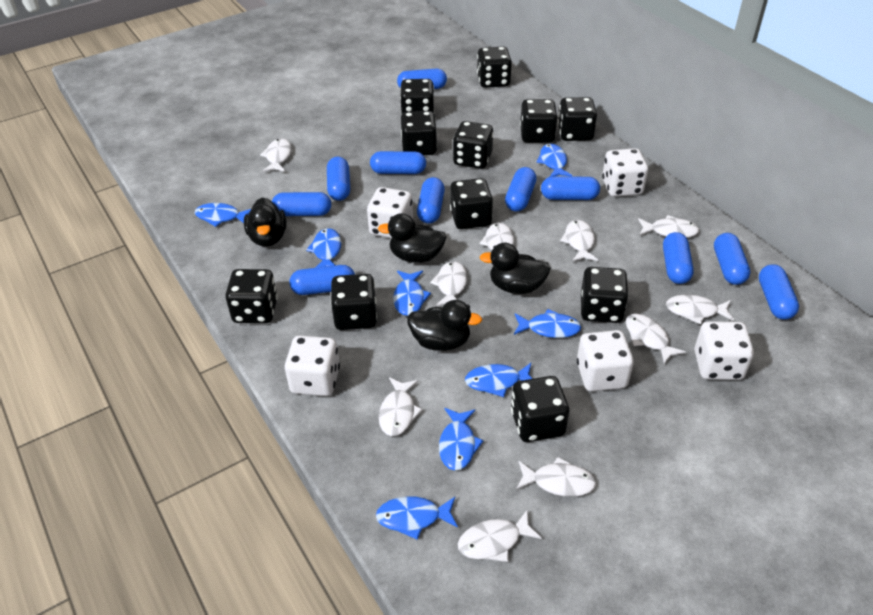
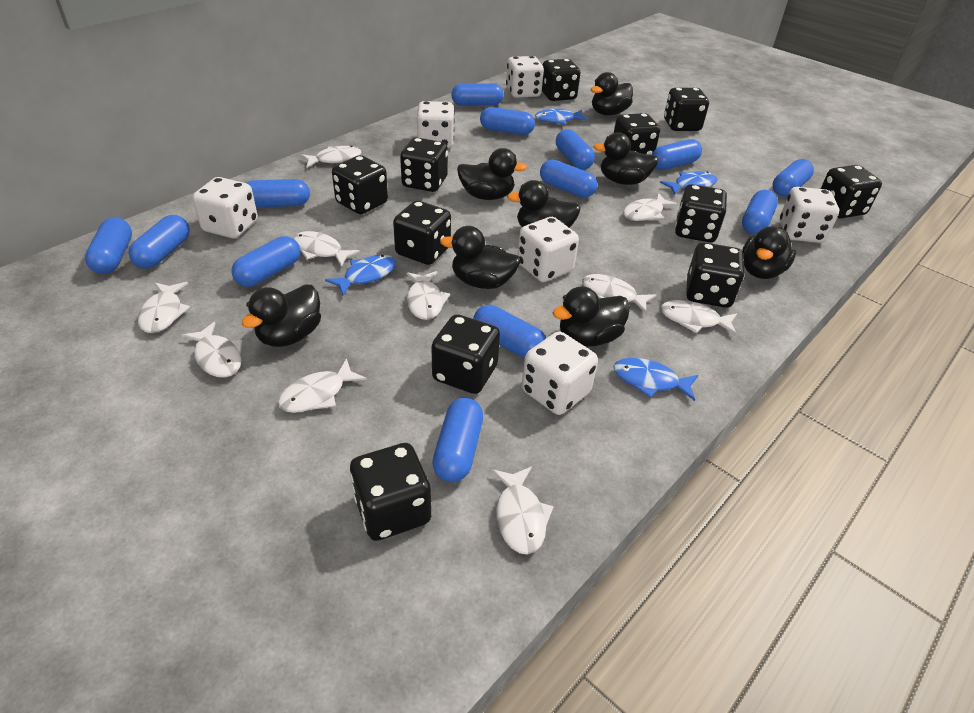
black duck: [244,197,286,247] [378,213,446,263] [407,300,482,351] [480,243,551,294] = 4 -> [242,285,321,347] [440,226,521,289] [457,148,527,200] [507,180,581,228] [553,286,630,347] [591,72,633,116] [593,132,659,185] [742,226,796,279] = 8
blue capsule: [272,192,331,216] [289,265,355,295] [327,157,350,201] [370,151,426,174] [397,69,447,89] [417,177,445,223] [505,167,537,212] [541,176,600,200] [663,232,694,284] [714,233,750,285] [759,264,799,320] = 11 -> [85,217,132,274] [128,215,190,269] [231,236,300,287] [246,179,310,208] [432,398,483,482] [451,83,504,106] [473,305,546,358] [480,107,535,135] [540,160,597,198] [556,129,595,170] [652,139,702,170] [742,190,778,234] [772,159,814,197] = 13
blue fish: [195,203,251,227] [306,228,342,268] [376,496,458,539] [393,271,431,316] [439,408,483,471] [465,363,532,397] [514,309,581,338] [536,144,572,177] = 8 -> [325,255,396,296] [535,109,588,125] [613,358,698,401] [660,171,717,195] = 4
white dice: [285,335,340,396] [367,187,413,238] [577,330,634,392] [602,148,648,197] [694,321,754,380] = 5 -> [192,177,258,238] [417,101,455,148] [506,56,544,98] [517,217,579,282] [522,331,598,415] [780,187,839,243] = 6

